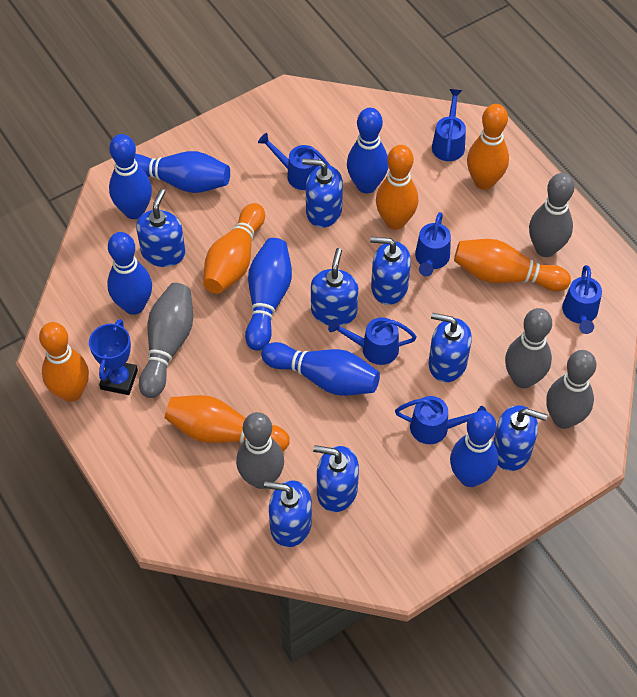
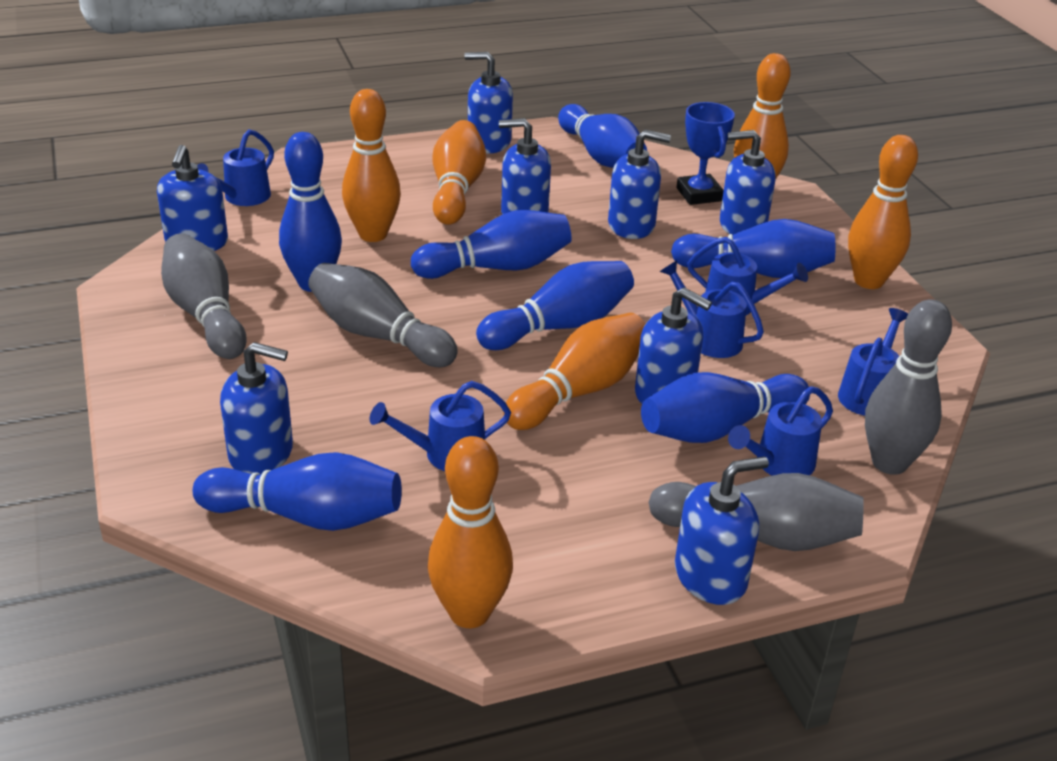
grey bowling pin: [139,283,193,398] [236,412,284,489] [505,308,552,388] [529,173,574,257] [546,350,596,429] = 5 -> [161,233,247,359] [308,263,458,367] [648,473,864,551] [865,299,952,475] = 4

